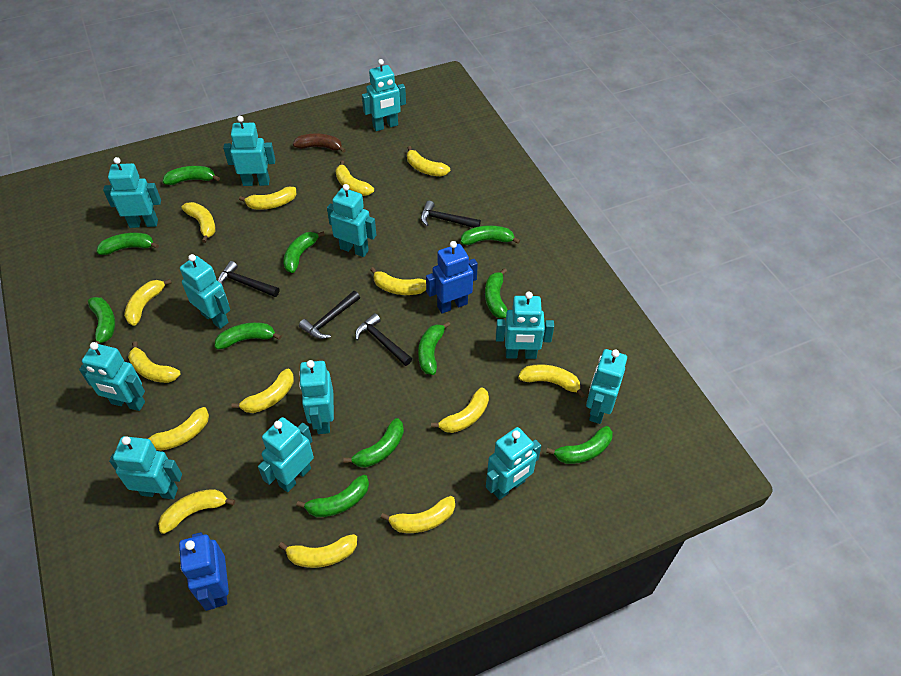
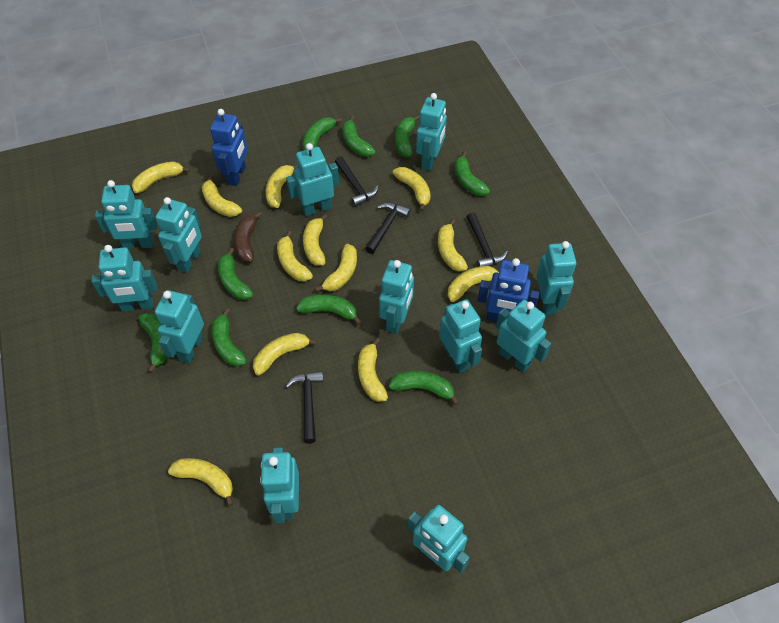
green banana: [88,297,115,344] [96,233,159,255] [163,166,220,185] [215,322,282,349] [283,232,325,273] [296,475,369,517] [343,418,404,468] [418,322,450,375] [461,225,520,245] [485,268,508,318] [546,426,613,464] = 11 -> [138,313,168,373] [211,308,247,367] [218,248,253,300] [296,294,362,325] [303,117,342,150] [342,115,376,157] [389,371,459,405] [395,115,420,157] [455,151,490,196] = 9
yellow banana: [124,279,172,326] [128,341,181,383] [148,407,209,451] [158,489,235,534] [181,202,216,243] [231,369,294,413] [239,187,296,210] [279,534,357,568] [335,161,374,196] [370,267,426,295] [381,496,455,533] [407,146,450,176] [431,387,489,433] [518,364,585,398] = 14 -> [132,161,190,193] [168,458,234,506] [202,175,242,217] [253,333,317,375] [266,164,298,208] [277,231,313,281] [303,214,327,266] [315,244,357,292] [358,338,388,402] [393,167,431,212] [438,219,468,271] [448,266,499,302] = 12

